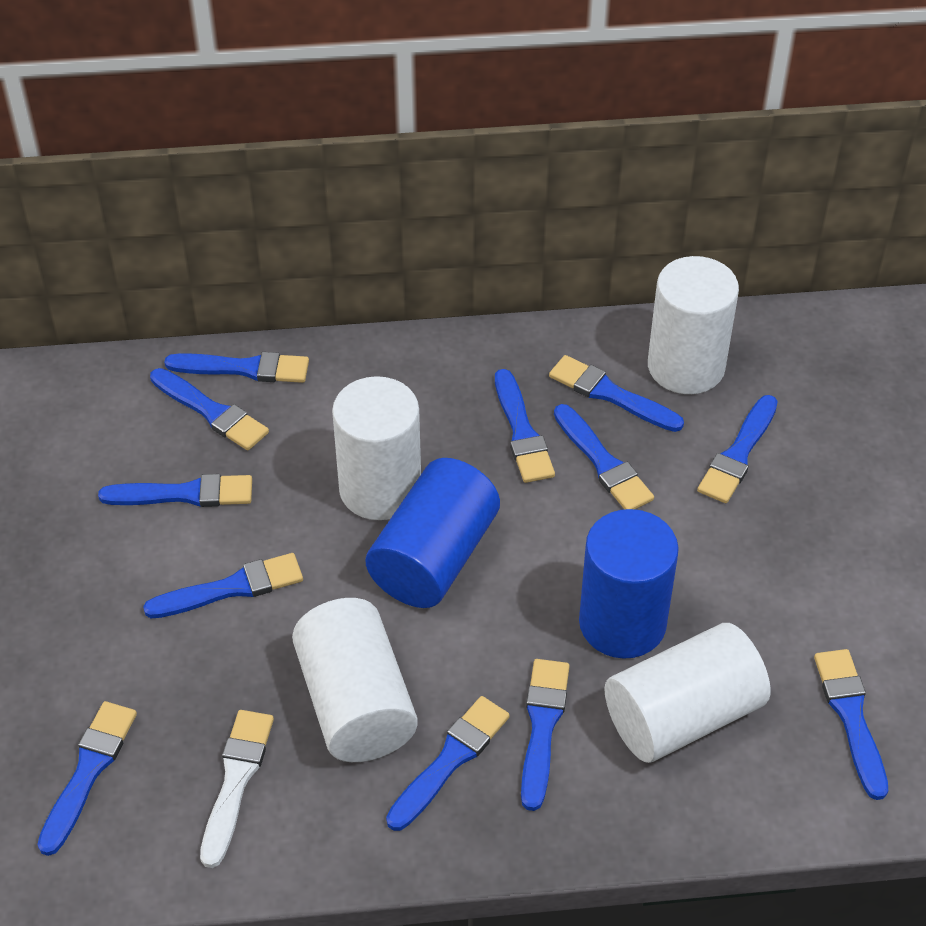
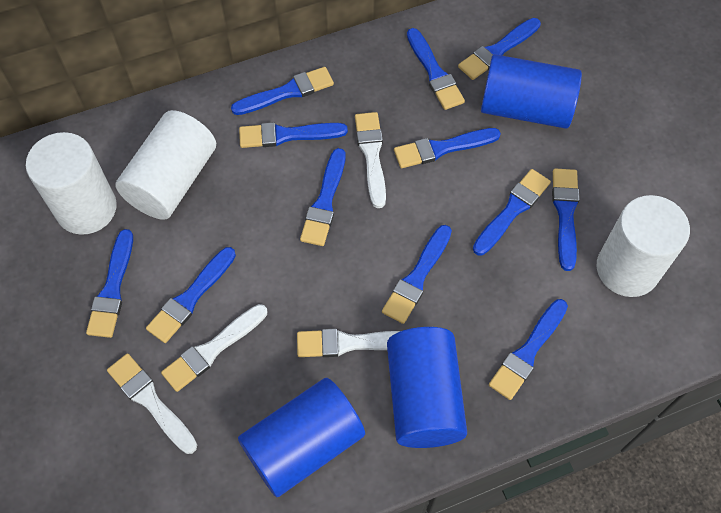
blue cylinder: [366,458,500,608] [579,509,679,659] = 2 -> [238,378,365,497] [387,327,467,448] [481,54,582,129] = 3
white brush: [200,710,274,868] = 1 -> [107,353,197,454] [161,304,267,392] [297,328,400,357] [355,112,386,208] = 4
white cylinder: [292,598,418,762] [332,376,421,520] [604,623,771,763] [648,256,739,394] = 4 -> [26,132,117,235] [115,110,216,220] [597,195,690,297] = 3

